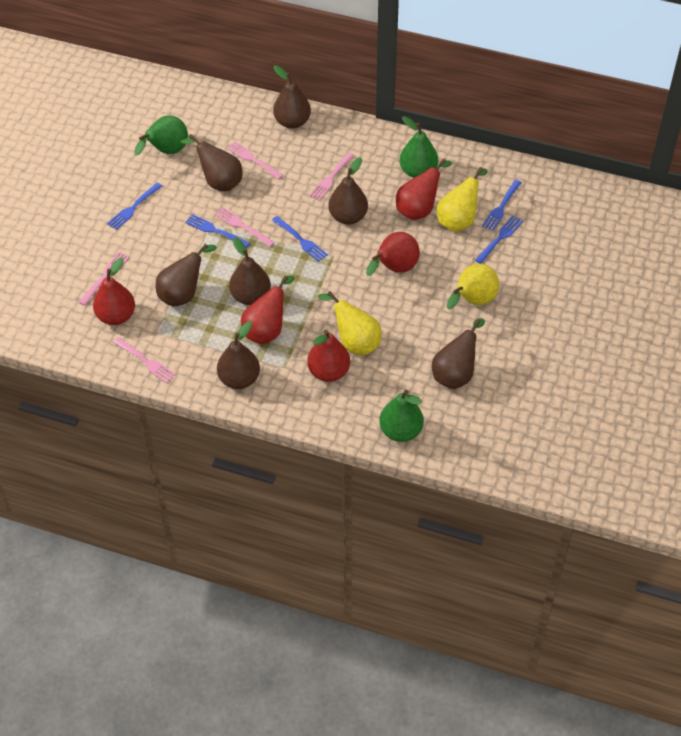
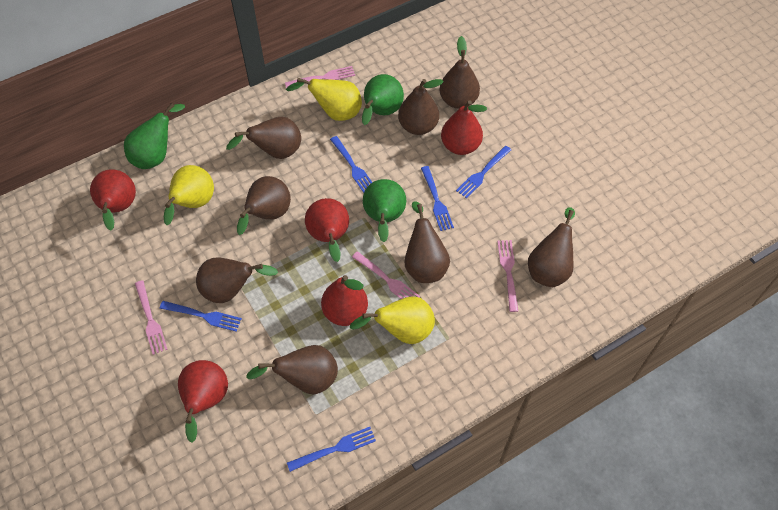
brown pear: [156,244,217,306] [180,134,242,191] [217,321,260,389] [229,237,271,305] [273,65,311,129] [328,157,368,225] [432,318,485,389] = 7 -> [196,258,278,303] [226,117,301,159] [237,176,291,235] [246,345,338,394] [398,79,444,135] [404,201,450,283] [439,36,480,109] [528,207,575,287] = 8
pink fork: [79,252,130,306] [113,337,176,383] [215,207,275,247] [227,141,283,180] [309,152,354,201] = 5 -> [135,280,168,355] [285,66,355,88] [352,251,420,299] [497,240,518,312] = 4

